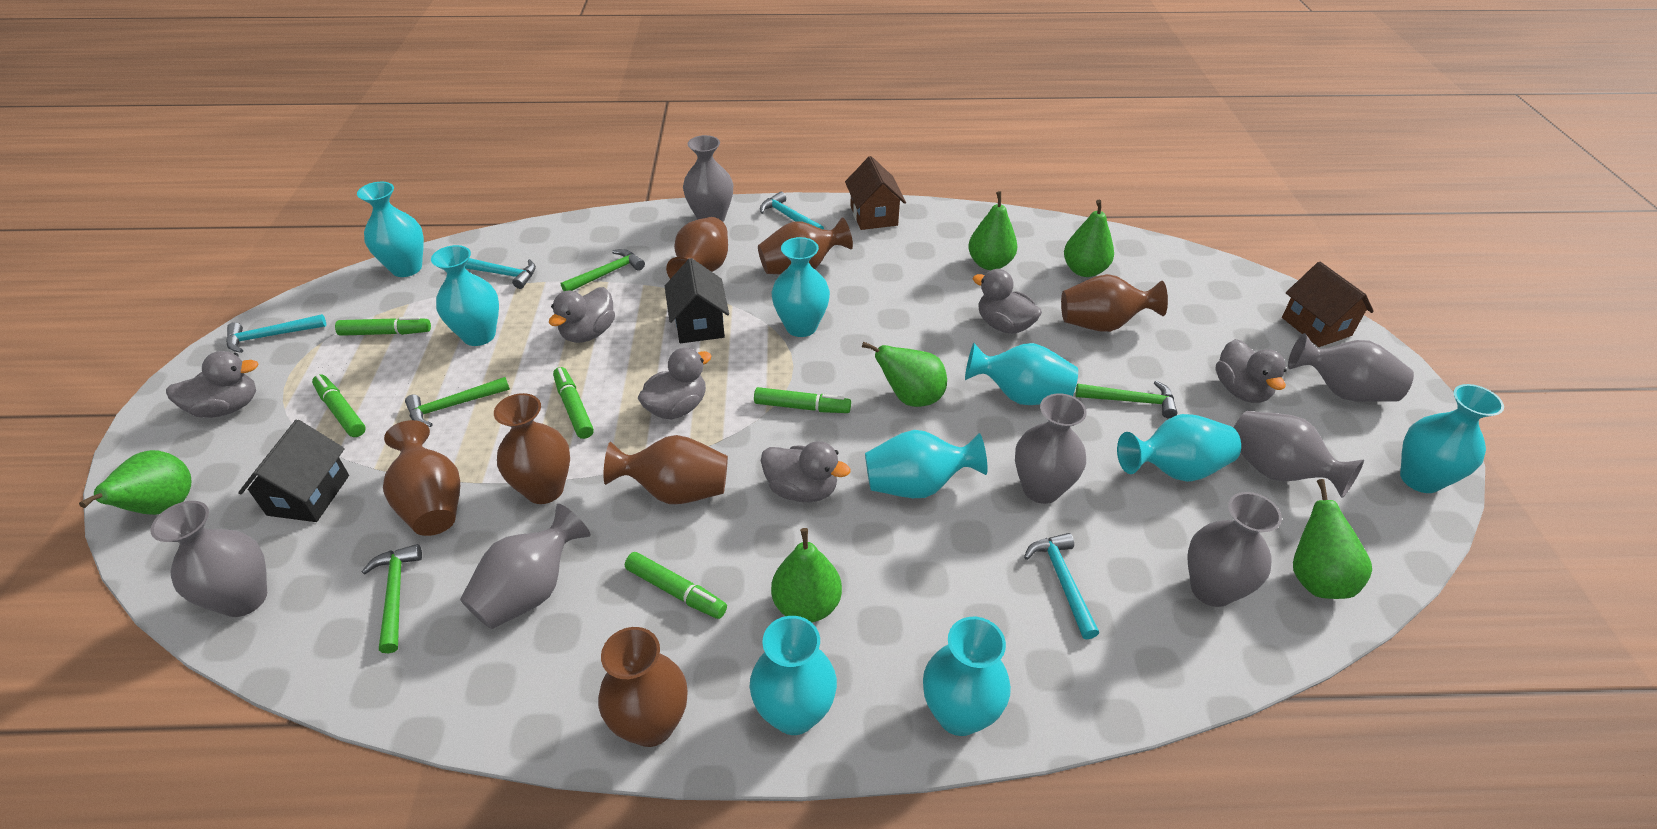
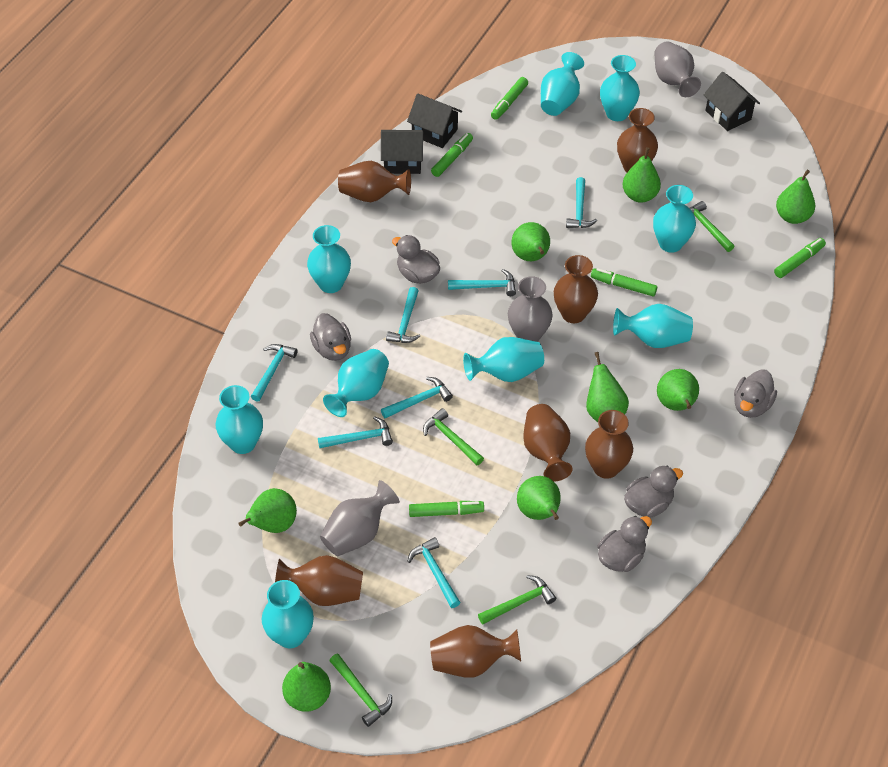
black house: [238,420,349,522] [665,258,729,343] = 2 -> [381,130,424,174] [407,93,462,148] [703,72,760,131] = 3
brown house: [845,156,906,230] [1282,262,1374,347] = 2 -> none = 0
green pear: [79,450,191,515] [771,528,842,622] [862,342,947,407] [968,191,1018,270] [1064,199,1114,277] [1293,479,1372,599] = 6 -> [238,488,297,533] [282,662,331,712] [511,222,550,261] [517,476,561,520] [586,352,629,422] [622,147,661,203] [657,369,699,411] [776,170,815,224] = 8
grey duck: [166,351,258,418] [549,287,615,343] [638,347,712,419] [761,441,850,502] [973,269,1042,334] [1215,339,1287,403] = 6 -> [310,313,351,361] [392,235,440,284] [598,516,652,572] [624,465,683,518] [734,370,777,418] = 5
grey vase: [150,501,267,617] [460,504,591,629] [683,135,733,222] [1015,393,1087,504] [1187,492,1282,607] [1234,411,1364,498] [1288,333,1414,402] = 7 -> [320,480,400,556] [508,276,553,342] [654,42,701,97] = 3
turquoise hammer: [226,314,326,353] [465,258,536,289] [760,191,824,230] [1024,533,1099,640] = 4 -> [251,344,298,402] [318,416,393,448] [381,377,453,418] [386,287,420,343] [407,537,461,608] [448,269,516,296] [566,177,597,228] = 7

